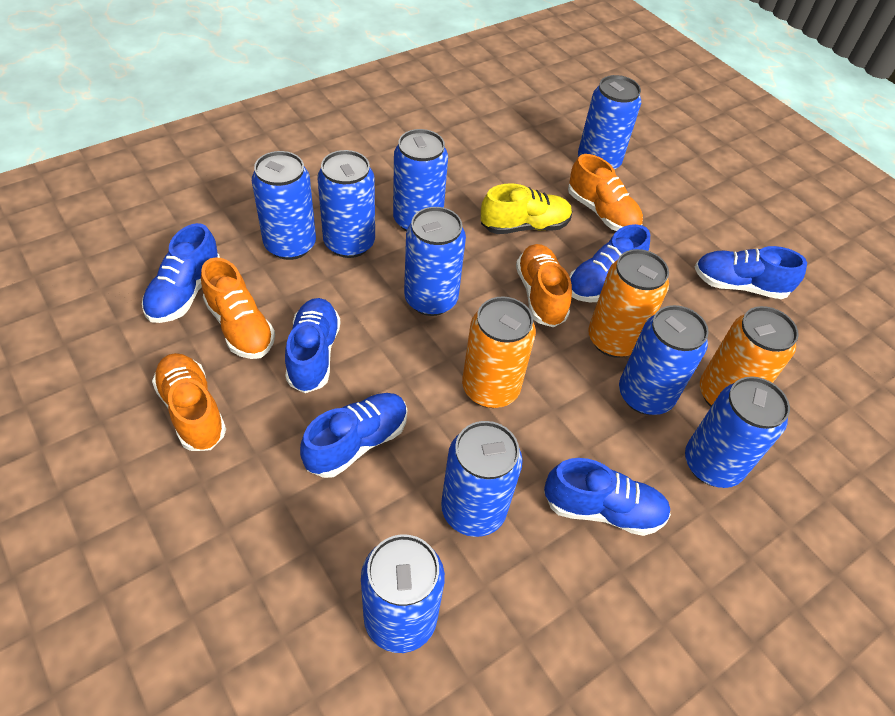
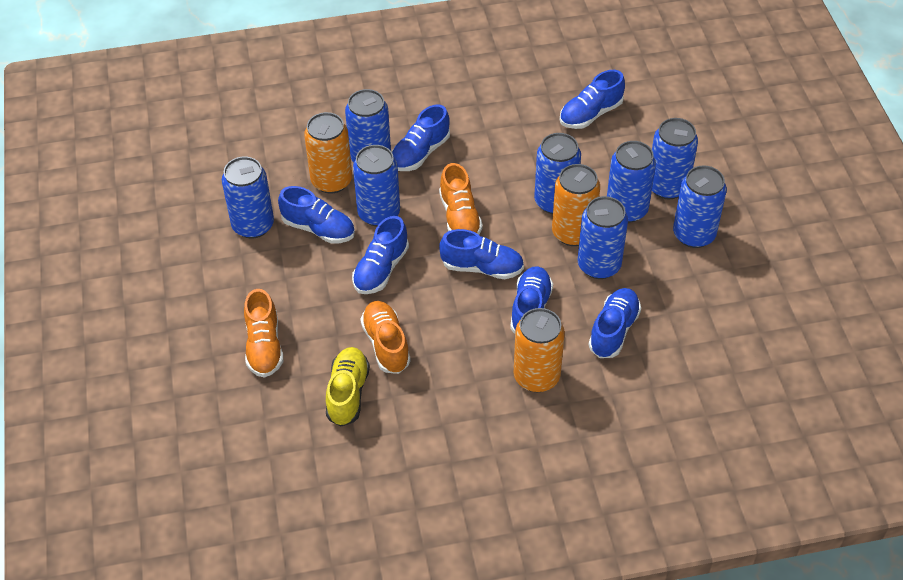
blue can: [252,151,316,260] [317,150,375,258] [361,534,445,653] [393,129,448,232] [404,207,466,316] [441,421,523,537] [578,75,641,169] [619,305,709,415] [685,376,790,488] = 9 -> [222,157,274,238] [345,89,391,163] [353,145,400,227] [534,133,581,214] [578,196,628,279] [607,141,656,223] [652,118,698,199] [673,165,727,248] = 8
blue shoe: [142,223,220,323] [285,298,341,393] [300,393,407,478] [544,458,671,536] [570,224,650,302] [695,246,807,299] = 6 -> [278,186,355,244] [352,216,409,294] [392,105,450,171] [439,229,524,279] [510,266,553,334] [560,70,625,129] [588,288,641,358] = 7
orange shoe: [152,353,226,451] [201,257,275,359] [516,244,572,327] [568,154,643,231] = 4 -> [244,289,283,378] [360,301,411,374] [439,163,483,235] = 3

